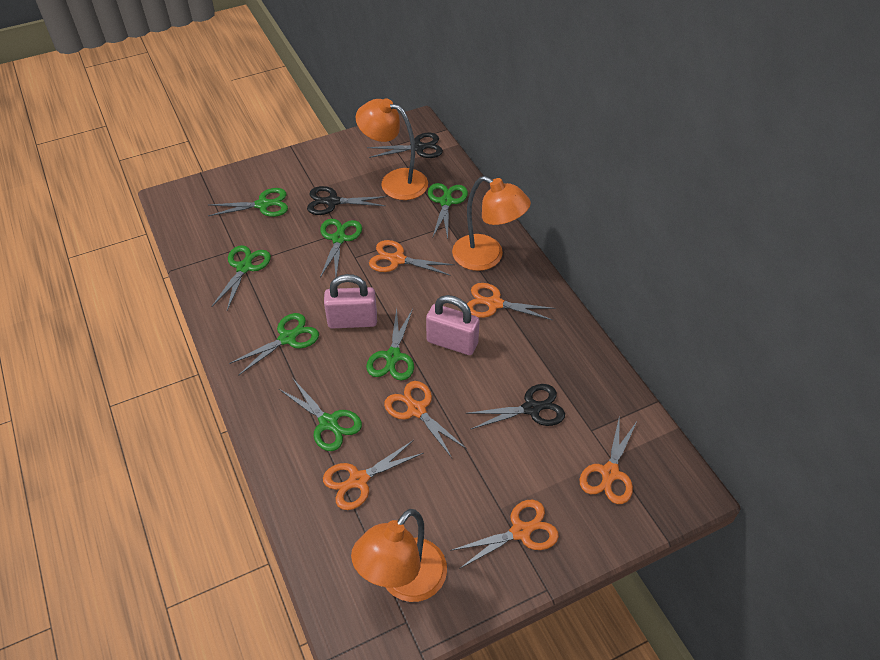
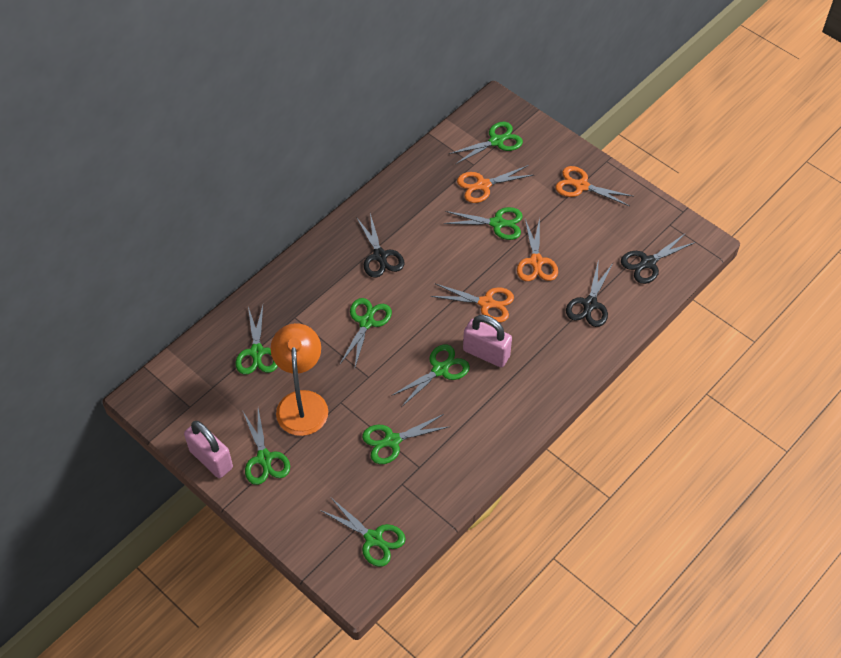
green scissors: [208,188,288,217] [211,245,271,310] [229,313,319,376] [279,379,362,451] [320,219,362,278] [366,308,414,381] [428,183,468,239] = 7 -> [235,306,278,375] [242,408,290,485] [320,498,406,567] [340,298,392,367] [362,414,450,464] [391,344,470,406] [444,207,523,240] [449,122,523,164] = 8
orange lamp: [351,509,447,602] [356,98,428,200] [452,176,531,271] = 3 -> [271,323,328,436] = 1
orange scissors: [323,440,424,510] [369,240,455,276] [384,381,467,458] [450,500,559,569] [467,283,555,320] [580,415,638,504] = 6 -> [431,284,514,323] [457,165,533,203] [517,218,558,281] [555,166,634,206] = 4

